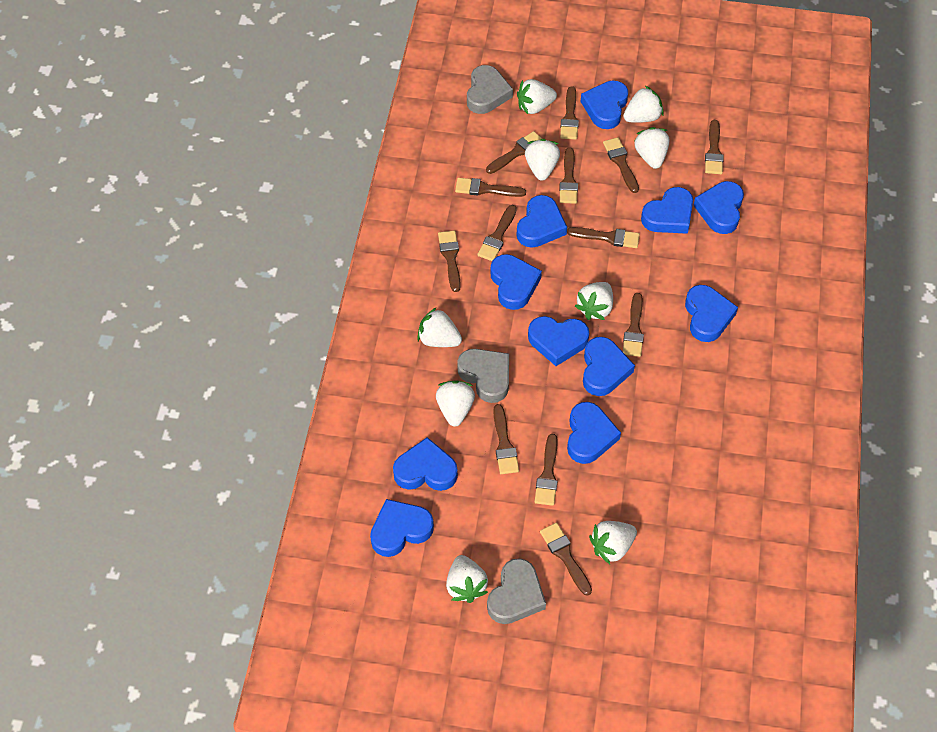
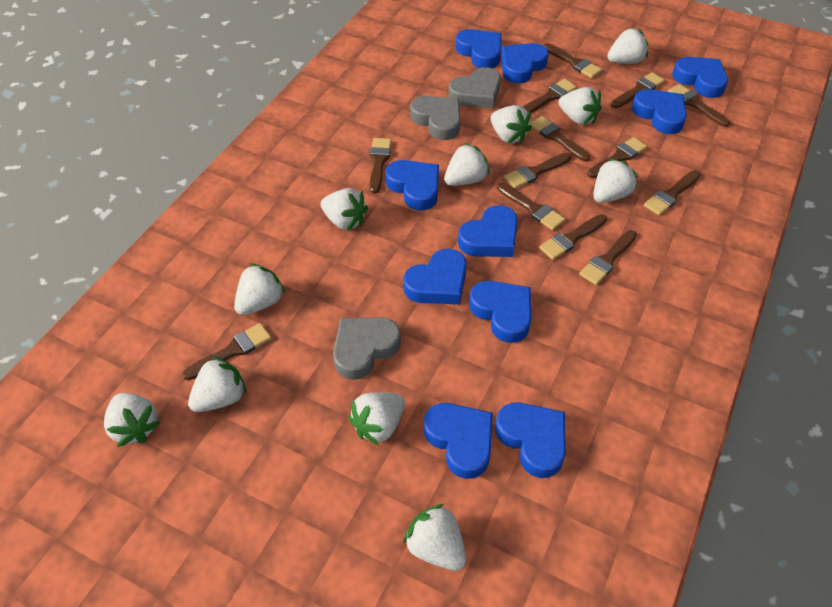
blue heart: [370,499,434,557] [393,437,458,491] [491,254,542,310] [516,195,567,248] [528,316,589,366] [567,402,621,464] [581,81,628,129] [583,337,635,396] [641,187,693,234] [685,285,738,342] [693,181,744,234] = 11 -> [386,160,439,211] [403,249,467,304] [424,403,493,479] [456,29,501,68] [458,205,518,257] [469,281,531,343] [495,403,566,478] [501,43,549,84] [632,89,687,134] [672,57,728,98] = 10
white strawberry: [417,307,462,347] [436,380,475,427] [446,555,488,603] [517,79,557,114] [525,139,560,181] [575,282,613,320] [589,521,637,564] [623,86,664,123] [635,127,669,169] = 9 -> [104,393,161,447] [188,356,247,412] [234,263,286,315] [321,188,368,231] [348,392,405,446] [403,504,466,571] [444,143,490,186] [490,105,532,144] [558,87,602,125] [593,158,638,203] [607,28,648,64] = 11

